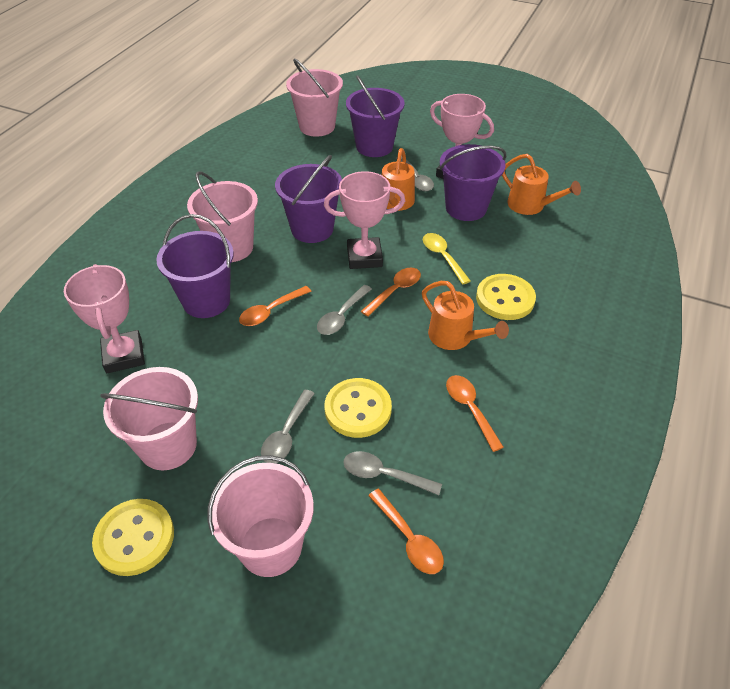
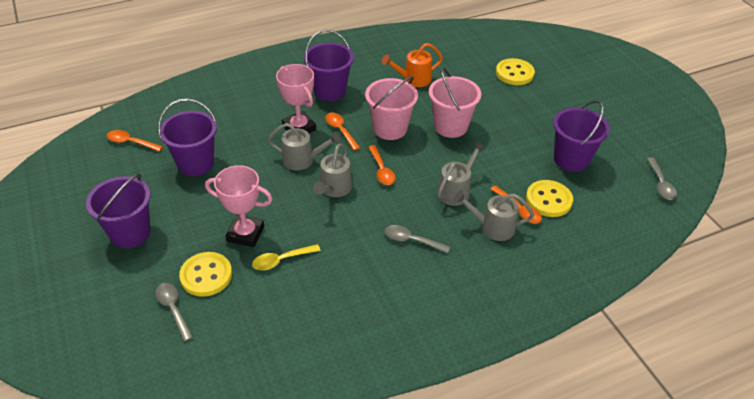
grey spoon: [261,390,315,463] [317,285,372,335] [343,451,442,495] [396,156,434,191] = 4 -> [155,283,193,342] [385,225,450,253] [647,157,677,200] = 3
grey watering can: none = 0 -> [268,123,341,171] [313,144,352,197] [437,141,485,206] [454,191,534,241] = 4
orange watering can: [381,148,415,211] [422,281,509,350] [502,154,581,215] = 3 -> [382,43,443,87] = 1
pink bucket: [100,367,198,470] [187,171,258,262] [207,455,314,577] [286,58,343,137] = 4 -> [365,76,418,140] [429,67,481,138] = 2
pink trophy: [64,264,145,373] [324,171,405,269] [430,94,494,179] = 3 -> [205,165,273,247] [276,64,316,133] = 2

